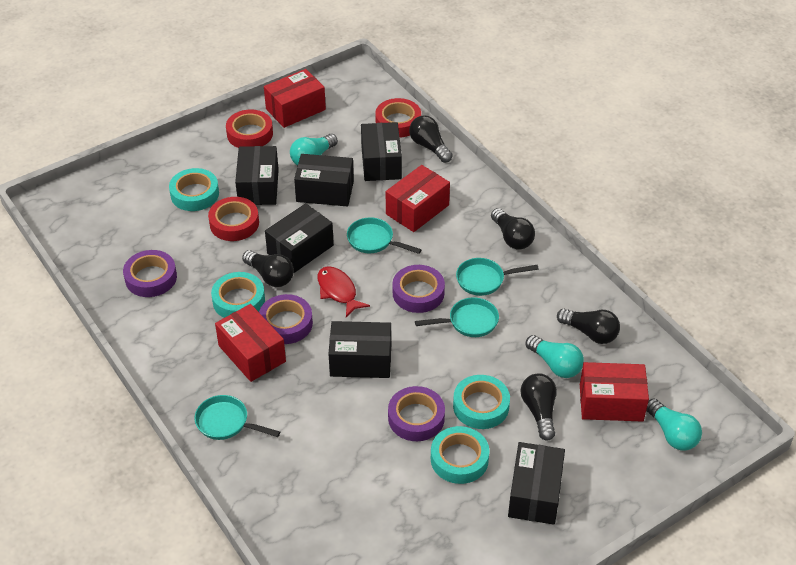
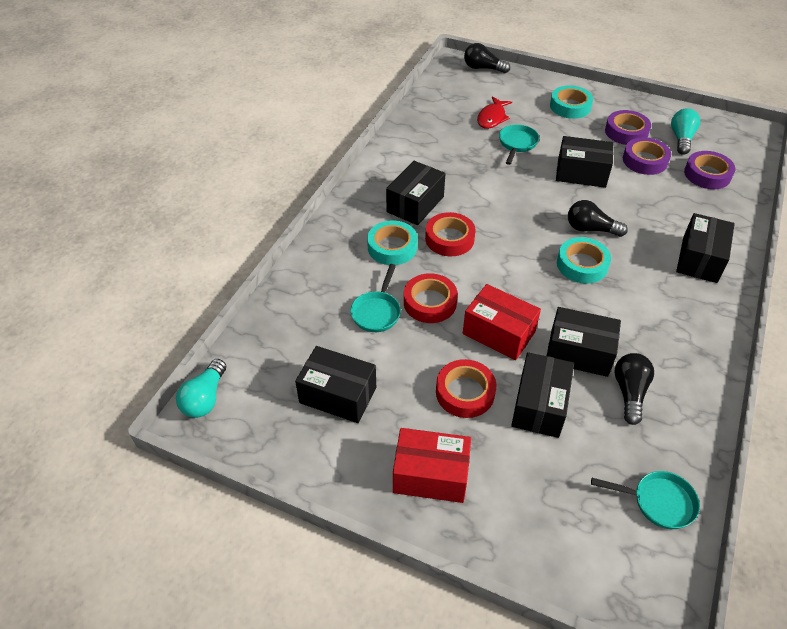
black light bulb: [242,250,294,287] [409,115,453,163] [491,208,535,250] [521,373,557,441] [557,309,620,344] = 5 -> [464,43,510,73] [568,200,628,237] [614,353,654,425] = 3
purple tape: [123,250,177,297] [259,294,313,344] [388,386,445,441] [392,265,445,313] = 4 -> [605,110,651,145] [623,137,671,175] [684,151,735,189] = 3
red box: [215,304,286,382] [264,69,326,128] [386,165,450,232] [580,362,649,422] = 4 -> [393,428,471,503] [463,284,541,360] = 2
turquoise light bulb: [290,134,338,165] [526,335,584,378] [646,399,702,450] = 3 -> [176,359,226,418] [671,108,700,155] = 2
turquoise pan: [194,395,280,440] [347,217,422,254] [415,297,499,337] [456,258,539,296] = 4 -> [350,264,401,332] [499,124,539,165] [591,471,700,529] = 3
turquoise tape: [169,168,219,211] [211,272,265,318] [431,426,489,484] [453,375,510,429] = 4 -> [367,221,418,265] [550,85,593,119] [557,237,611,284] = 3

